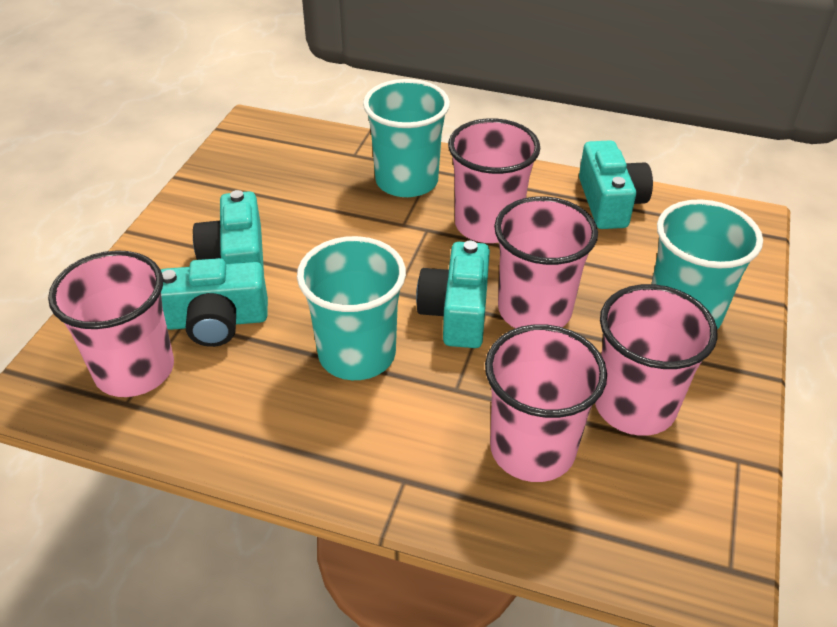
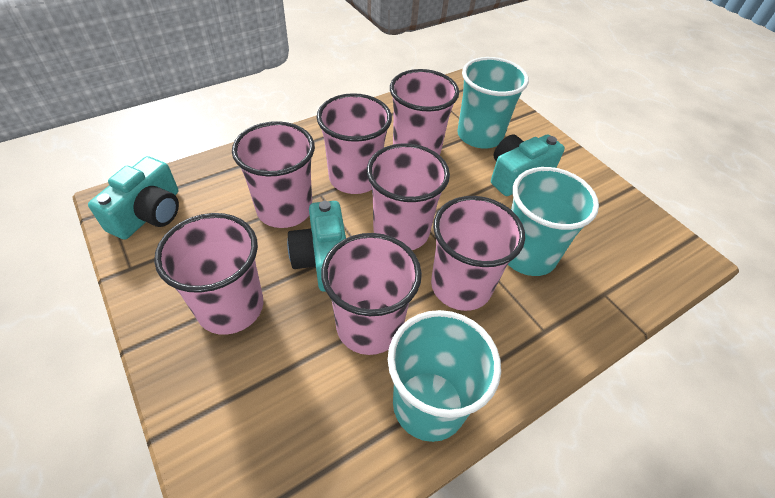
pink cup: [48,250,174,397] [448,118,541,243] [485,324,607,482] [494,196,598,328] [595,284,718,436] = 5 -> [154,213,263,335] [232,121,315,228] [317,93,392,194] [321,233,422,355] [367,143,450,250] [390,69,459,155] [431,196,525,311] = 7
turquoise camera: [161,258,268,347] [193,190,264,273] [416,240,490,348] [579,140,653,229] = 4 -> [88,156,179,240] [287,201,346,292] [491,135,565,196] = 3

